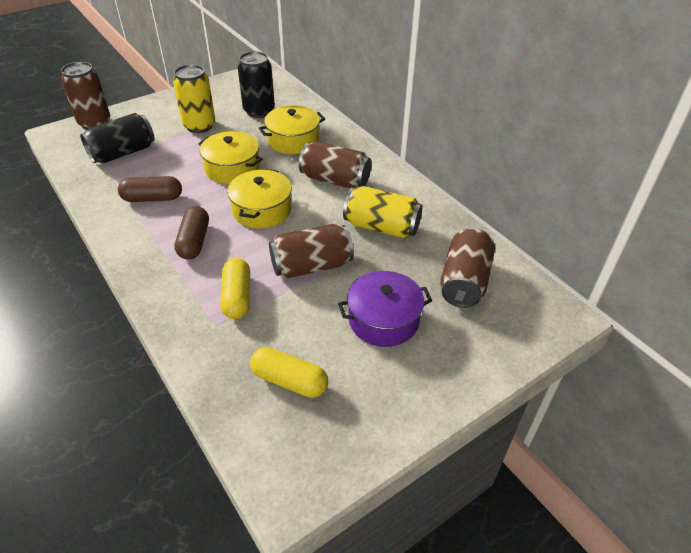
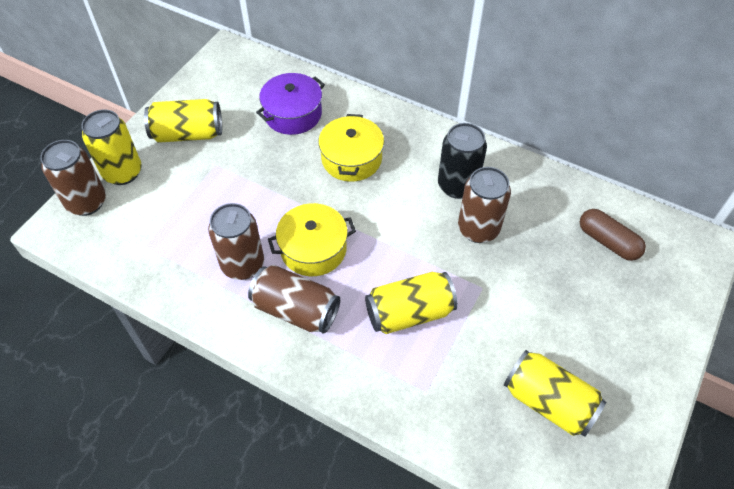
black can: [80,113,155,164] [238,51,275,118] = 2 -> [438,123,487,199] = 1
brown capsule: [118,176,182,202] [174,206,209,260] = 2 -> [580,209,646,261] = 1
yellow can: [173,64,215,133] [343,186,422,238] = 2 -> [81,110,142,185] [144,99,222,143] [365,272,458,334] [504,350,606,437] = 4
yellow capsule: [220,258,250,319] [250,347,328,398] = 2 -> none = 0
yellow pot: [198,131,263,184] [227,169,292,229] [259,105,325,154] = 3 -> [268,203,356,276] [318,114,384,182] = 2

